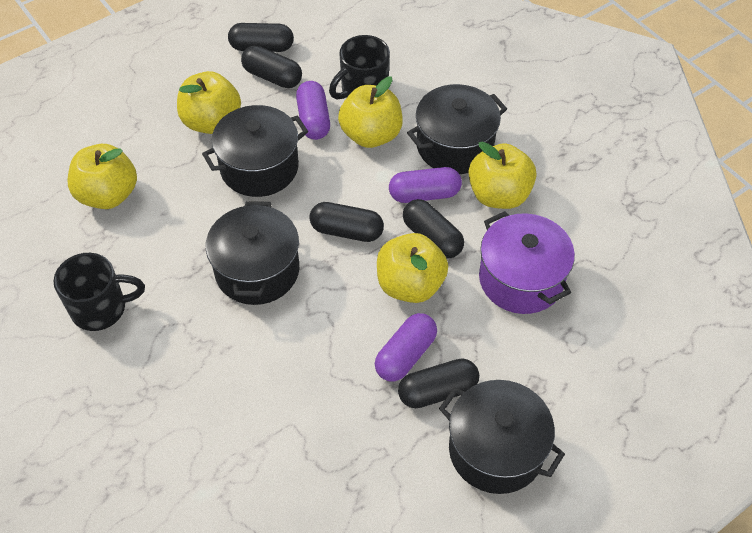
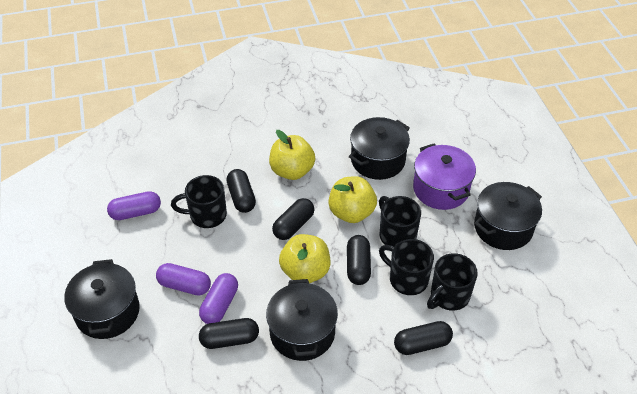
black mug: [53,253,145,331] [329,35,390,99] = 2 -> [171,175,227,228] [379,196,421,247] [379,239,434,295] [427,253,478,311] = 4
yellow apple: [68,144,137,209] [177,71,241,134] [338,77,403,148] [377,233,448,303] [468,142,536,209] = 5 -> [269,130,315,180] [279,234,330,283] [328,176,377,223] = 3

